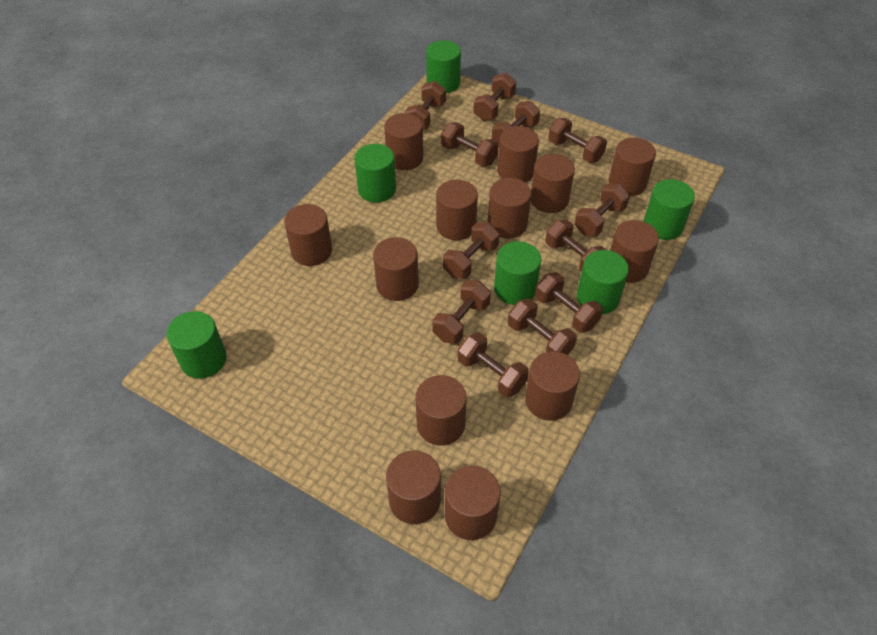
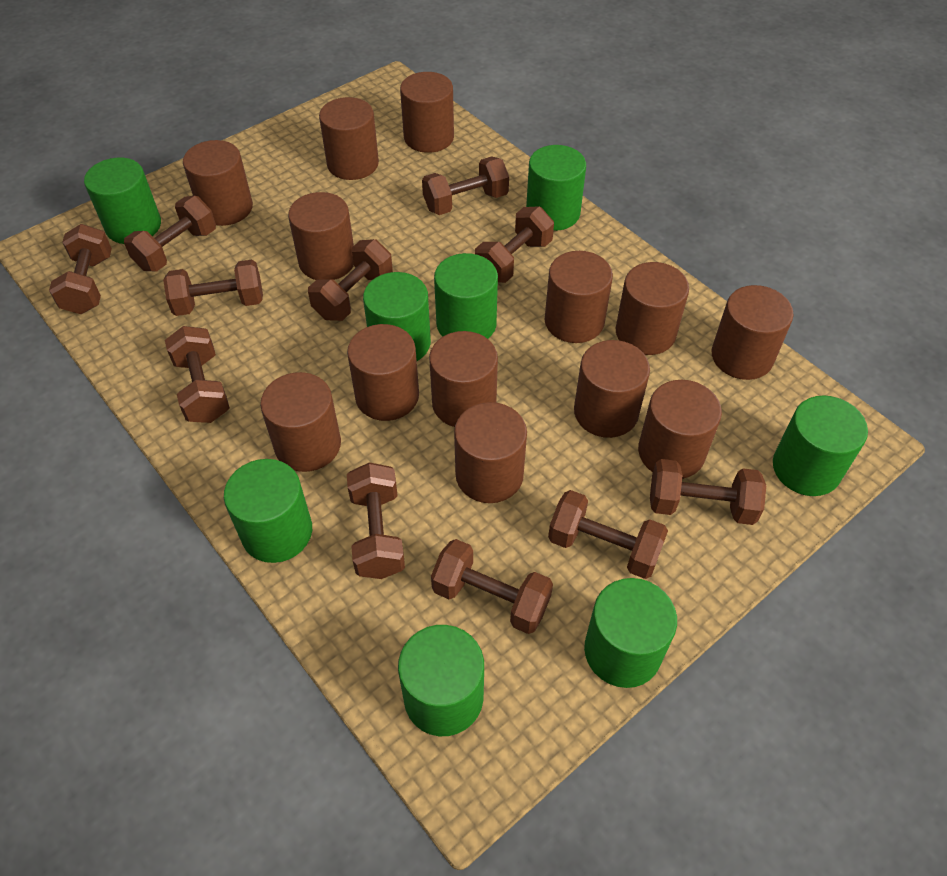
brown dumbbell: [405,81,446,130] [433,280,491,344] [441,122,499,167] [443,222,500,279] [458,332,529,397] [473,73,516,121] [492,101,540,145] [508,299,577,355] [535,272,603,333] [545,219,606,272] [548,118,607,163] [575,184,630,236] = 12 -> [49,224,112,314] [124,196,216,272] [163,260,263,316] [165,326,230,423] [308,239,393,321] [347,462,405,579] [422,156,509,215] [431,539,553,634] [475,206,554,283] [548,490,668,579] [650,459,766,525] = 11
green cylinder: [166,311,226,379] [354,144,396,203] [426,40,461,93] [494,241,541,305] [577,250,629,314] [643,179,695,240] = 6 -> [84,158,161,244] [224,459,312,563] [363,272,431,361] [398,625,484,736] [434,253,498,339] [526,145,586,231] [584,578,677,688] [773,395,868,496] = 8

